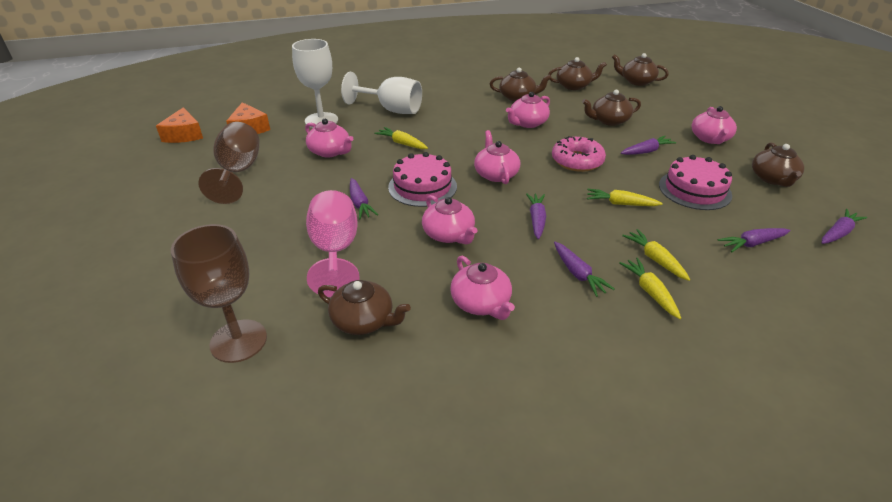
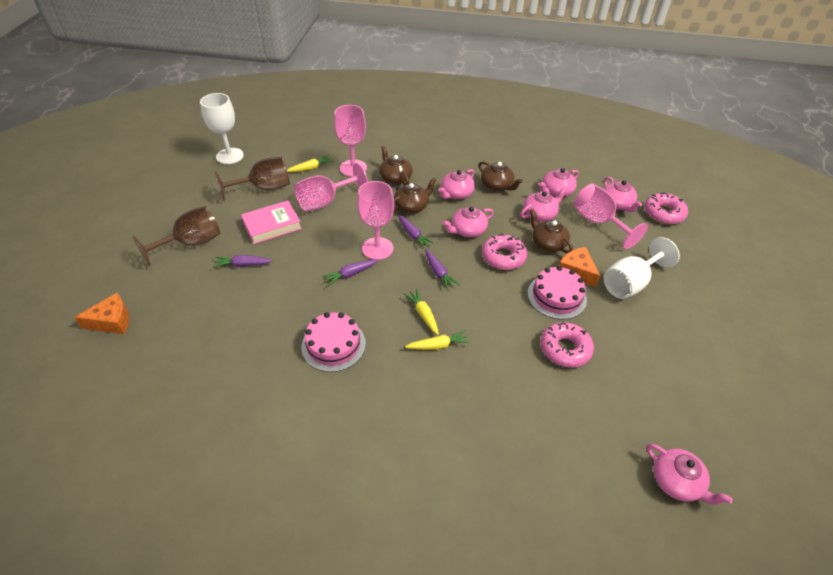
brown teapot: [318,280,411,335] [490,68,551,101] [548,57,607,90] [582,90,641,126] [612,53,669,86] [752,142,804,187] = 6 -> [379,146,413,185] [394,178,437,213] [478,161,523,191] [530,209,573,253] = 4
pink book: none = 0 -> [241,201,302,244] = 1
pink donut: [552,136,606,172] = 1 -> [482,233,527,270] [540,322,594,368] [644,192,688,224] = 3
pink goblet: [306,190,360,297] = 1 -> [294,163,368,212] [334,105,367,177] [357,181,394,260] [574,184,648,249] = 4
purple carrot: [350,178,378,219] [526,193,546,239] [554,242,614,297] [621,136,676,155] [718,228,790,252] [822,209,867,244] = 6 -> [213,255,273,268] [322,260,378,286] [398,215,434,249] [425,250,460,290] = 4
yellow carrot: [374,127,428,149] [587,189,663,206] [619,258,681,319] [622,229,690,281] = 4 -> [287,155,333,172] [404,289,439,335] [405,330,470,350] = 3

